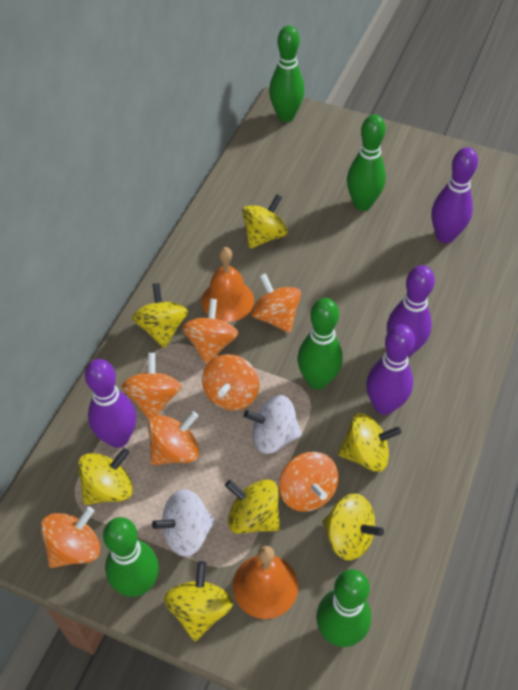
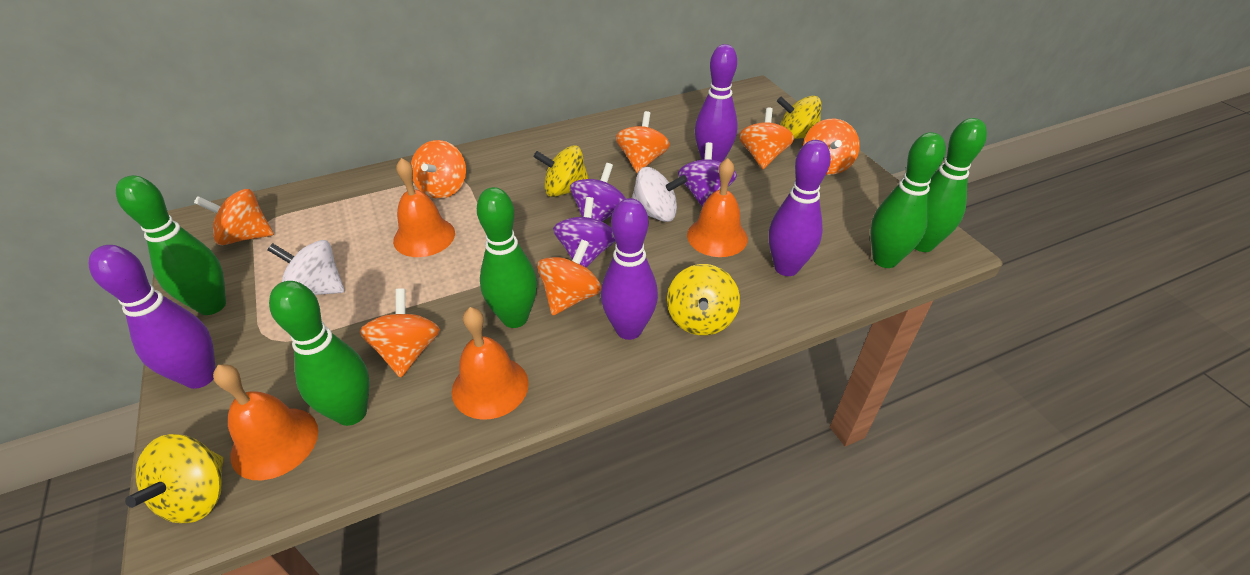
orange bell: [201,247,254,322] [233,546,298,619] = 2 -> [213,364,318,480] [393,158,455,257] [452,307,529,420] [687,158,748,257] = 4
purple spinning top: none = 0 -> [553,197,616,267] [570,163,626,222] [678,142,737,207] = 3
yellow spinning top: [78,448,133,505] [132,283,188,348] [164,561,233,641] [225,479,280,534] [242,194,288,249] [322,493,384,560] [338,413,402,472] = 7 -> [125,434,224,523] [533,145,589,197] [667,264,740,336] [777,96,821,139] = 4

